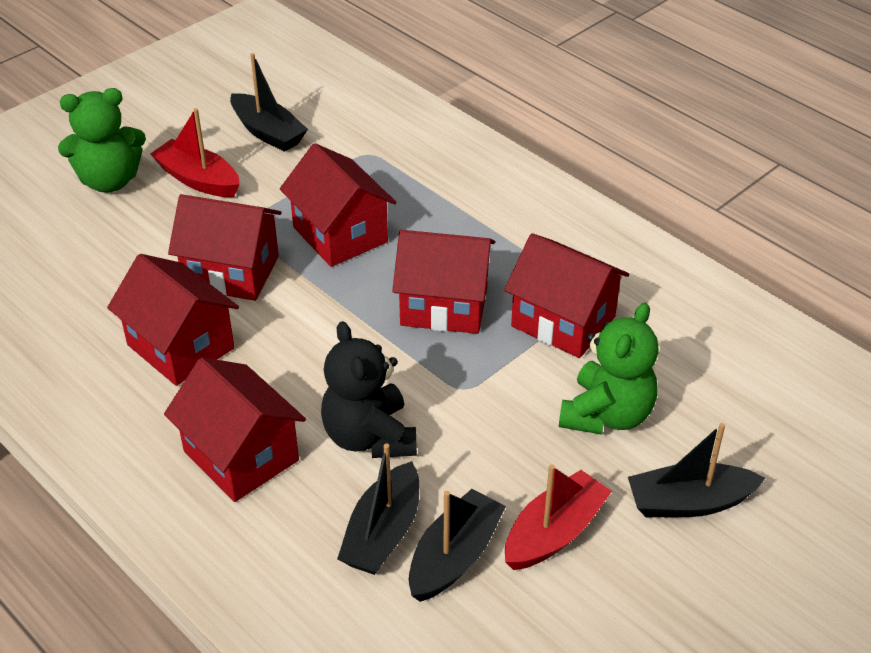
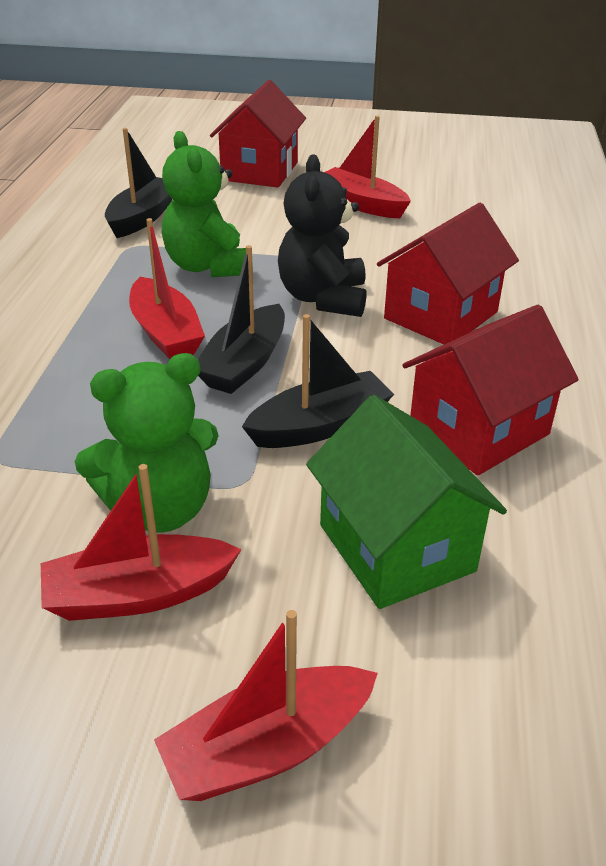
black boat: [230,53,308,152] [337,444,419,575] [409,489,506,602] [628,423,765,517] = 4 -> [105,128,172,238] [198,245,285,394] [242,314,394,448] = 3
green house: none = 0 -> [306,395,507,609] = 1
red boat: [150,108,240,197] [505,465,612,570] = 2 -> [41,464,242,621] [129,218,205,359] [154,610,378,801] [324,116,411,218] = 4
red house: [107,254,239,386] [164,357,306,502] [168,194,282,301] [280,143,396,267] [393,230,495,334] [504,233,629,358] = 6 -> [210,80,306,187] [377,203,519,344] [402,305,579,476] = 3

